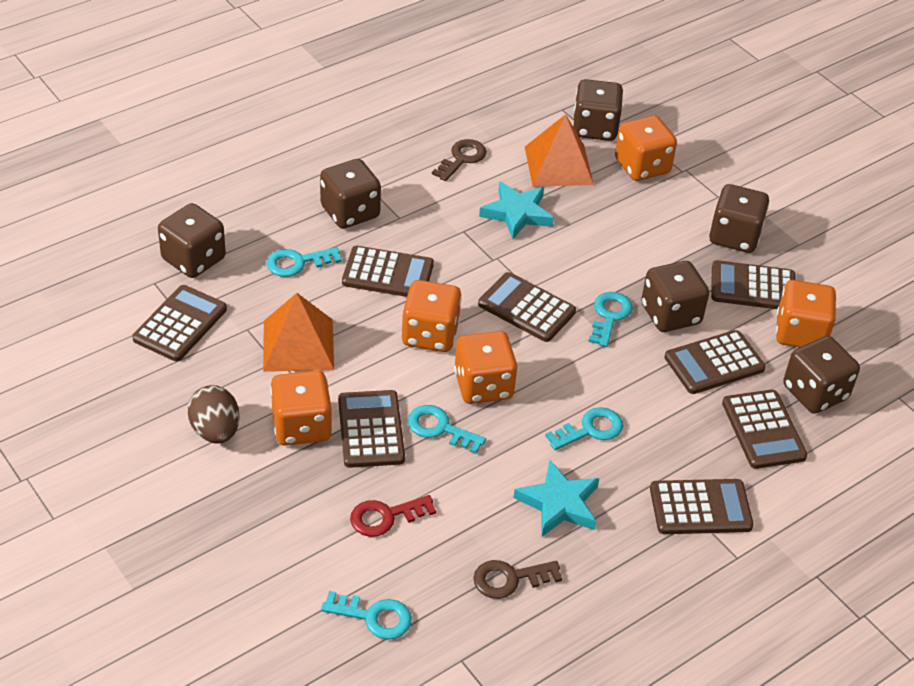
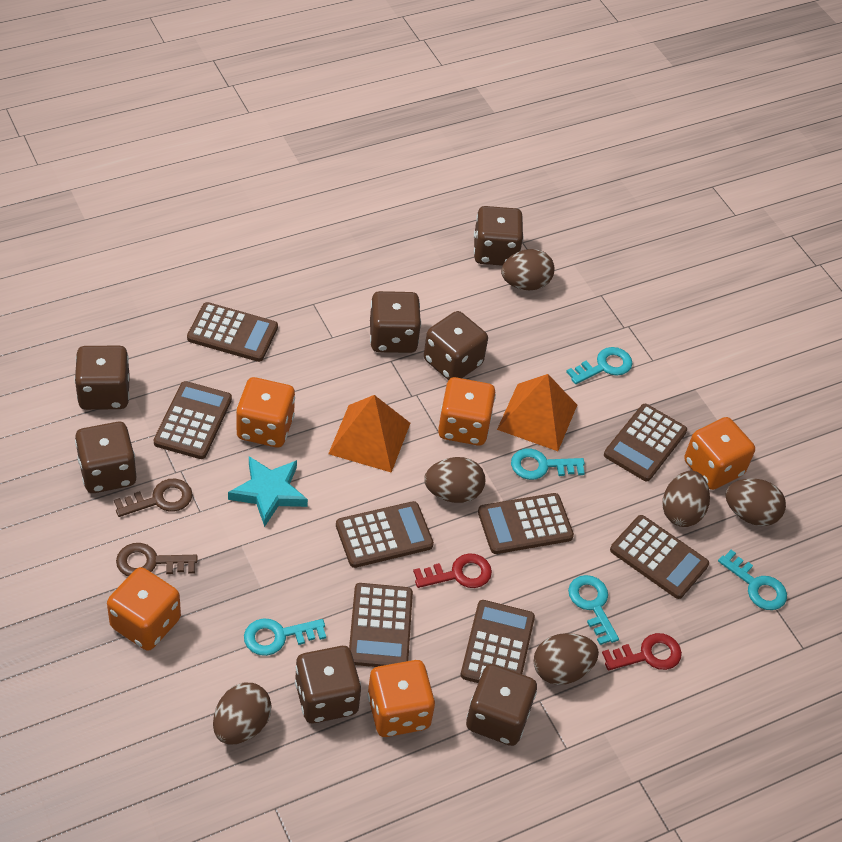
brown dice: [158,203,226,278] [320,159,381,229] [572,79,623,141] [641,261,709,332] [709,184,769,253] [783,336,860,414] = 6 -> [75,346,130,410] [75,422,136,493] [295,646,361,723] [370,291,421,353] [424,311,488,380] [466,664,537,746] [474,206,524,266] = 7
brown egg: [188,385,240,443] = 1 -> [213,683,272,744] [424,457,485,503] [501,249,554,290] [534,633,599,685] [662,471,710,527] [725,479,786,526] = 6
red key: [350,495,436,537] = 1 -> [413,553,492,588] [602,633,682,670] = 2
turquoise star: [479,181,554,239] [513,460,599,537] = 2 -> [228,456,308,527] = 1

